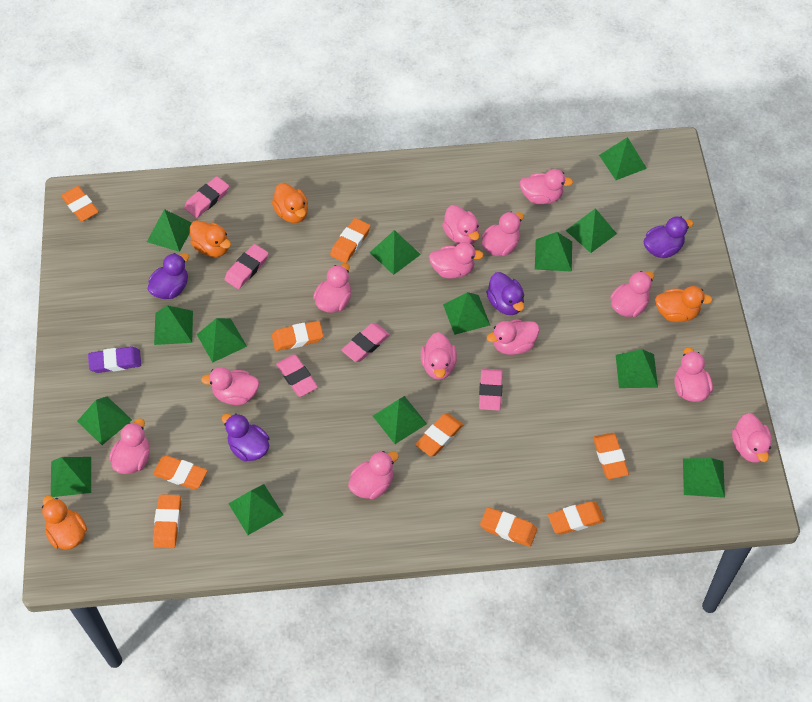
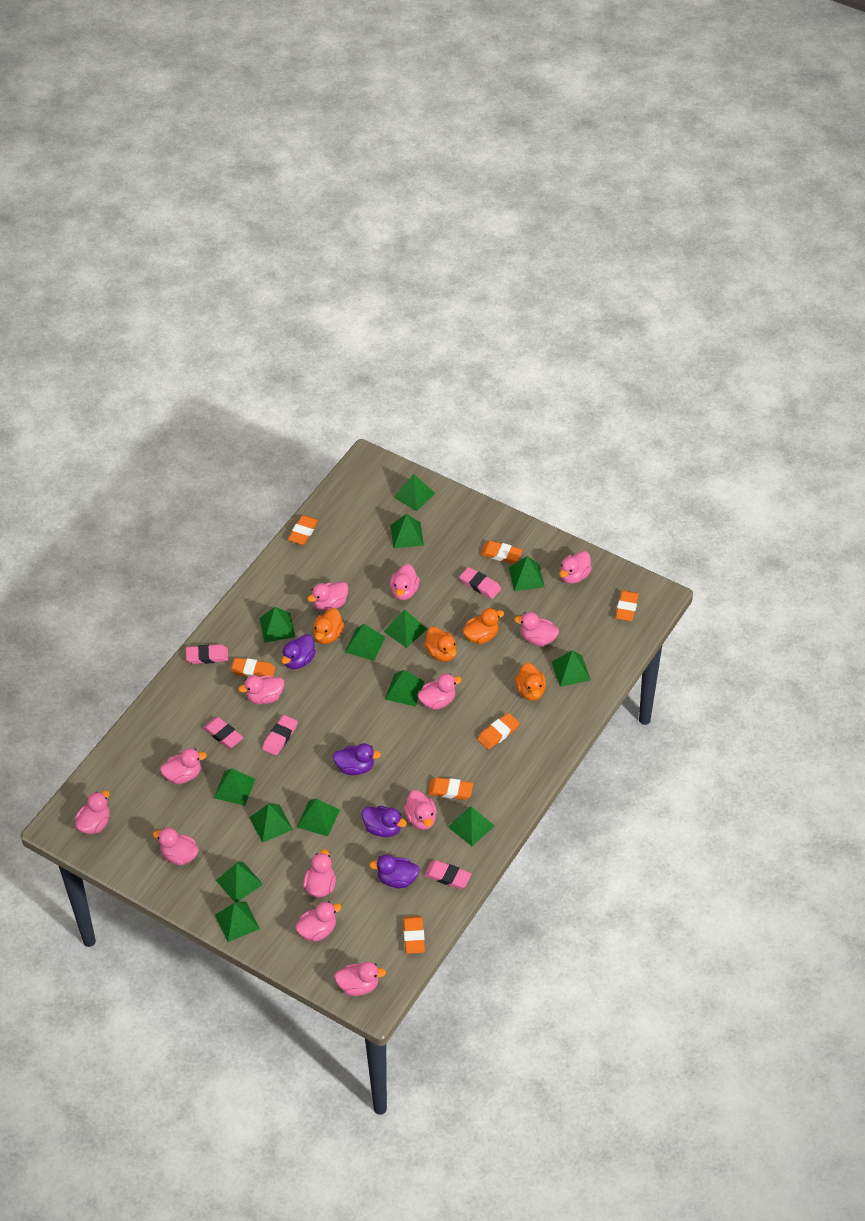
orange eraser: [61,186,99,222] [153,456,208,489] [153,494,181,548] [272,321,323,351] [330,218,371,263] [415,413,463,457] [480,507,537,547] [548,501,605,535] [593,433,629,479] = 9 -> [231,658,276,677] [288,515,319,545] [403,916,425,954] [428,777,473,800] [477,713,520,750] [480,541,523,564] [615,590,639,621] = 7
purple eraser: [88,347,141,373] = 1 -> none = 0

